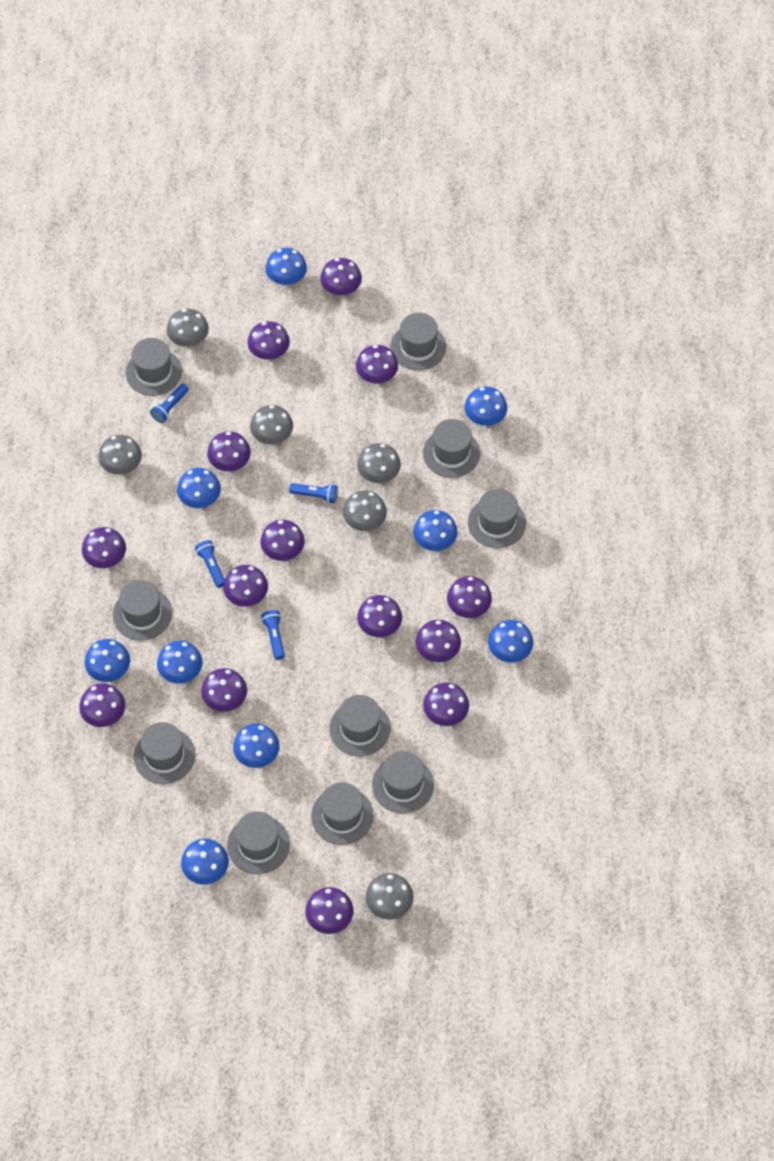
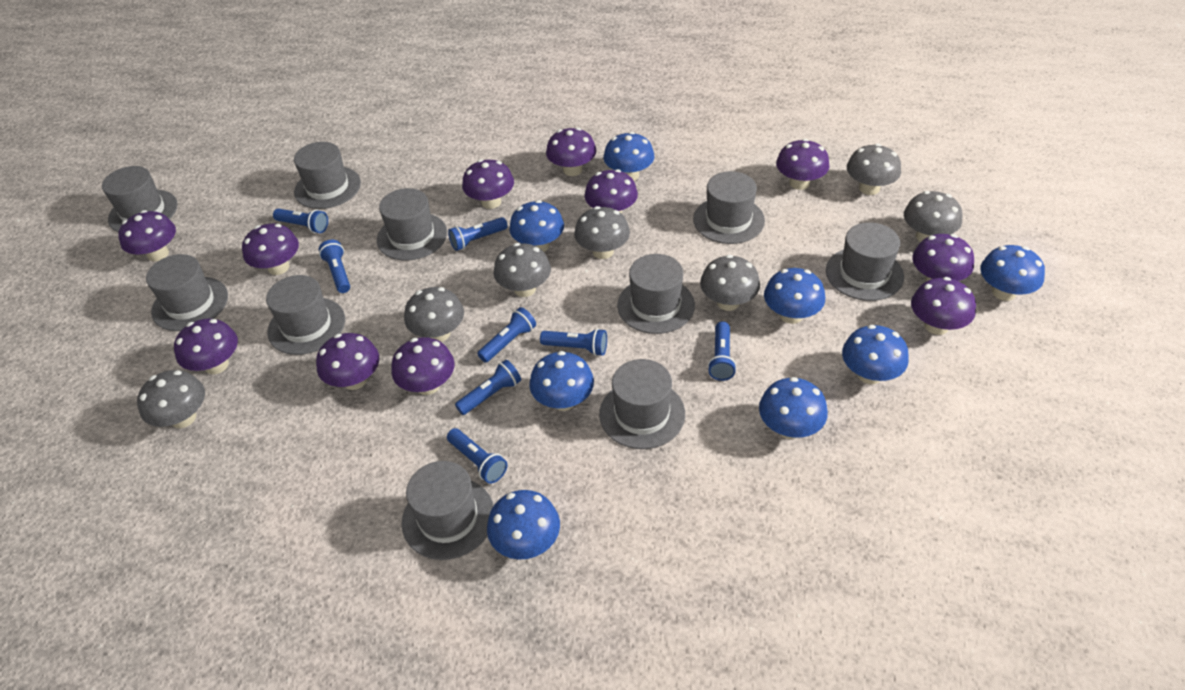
blue flashlight: [150,384,189,423] [195,540,225,588] [261,610,285,660] [289,483,338,503] = 4 -> [273,208,328,233] [319,240,350,293] [447,428,507,484] [448,217,508,251] [455,360,521,415] [477,307,536,363] [540,328,607,356] [708,321,737,381] = 8
blue mushroom: [85,639,130,682] [157,641,202,684] [177,468,221,508] [181,839,229,885] [233,724,279,768] [265,248,307,286] [413,510,458,551] [464,387,507,426] [488,620,533,663] = 9 -> [487,490,560,560] [509,200,564,252] [529,351,594,411] [603,132,655,181] [759,377,828,439] [764,268,825,324] [842,325,909,384] [981,245,1045,301] = 8
grey mushroom: [98,435,142,475] [167,309,209,347] [250,405,293,444] [343,490,387,531] [357,443,401,483] [366,873,414,920] = 6 -> [137,370,205,428] [404,287,464,342] [494,243,551,297] [574,206,630,259] [700,255,760,311] [847,144,901,195] [904,191,962,242] = 7
purple mushroom: [79,683,125,727] [82,527,126,568] [201,668,247,712] [207,431,251,471] [223,565,268,607] [248,321,290,360] [260,520,305,561] [305,887,354,934] [320,258,362,296] [356,345,398,383] [357,595,402,637] [416,620,461,662] [423,682,469,726] [447,576,492,618] = 14 -> [118,210,176,262] [174,318,238,375] [242,224,299,275] [316,333,379,390] [391,337,454,395] [462,159,514,209] [546,128,596,176] [585,169,638,214] [776,139,829,190] [911,277,976,335] [913,234,974,282] = 11

